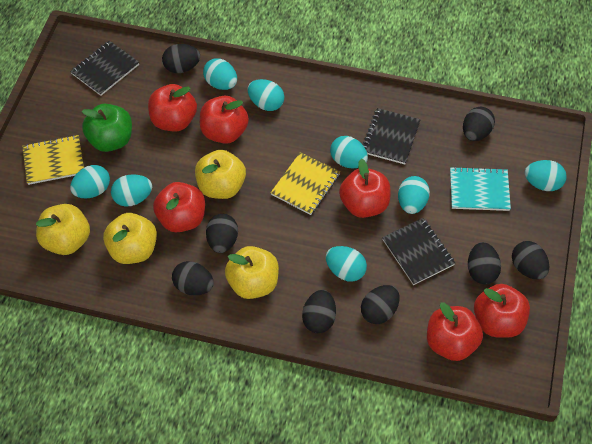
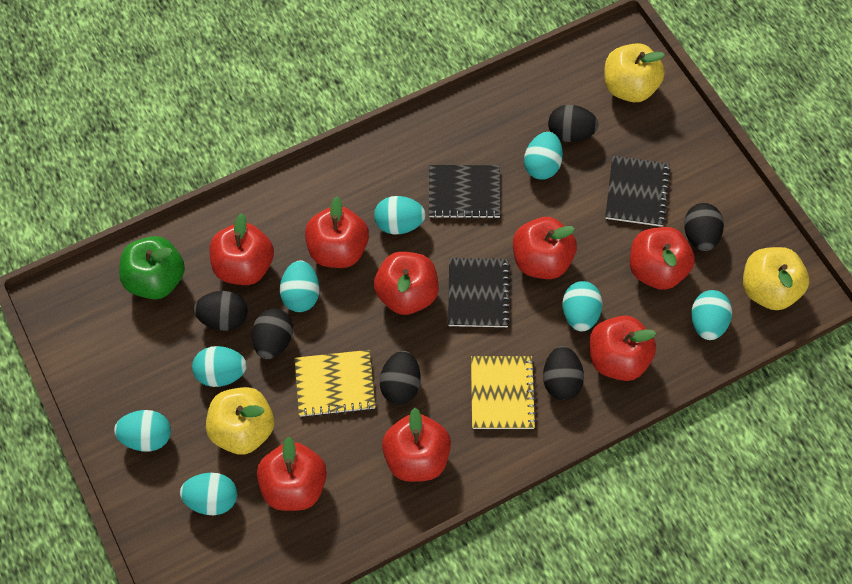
black egg: [162,44,200,73] [172,261,214,295] [206,214,238,253] [302,290,336,333] [361,285,400,324] [463,107,495,141] [468,242,501,284] [512,241,549,280] = 8 -> [194,291,248,331] [252,309,293,359] [380,351,421,405] [543,346,584,400] [548,105,598,142] [684,203,724,251] = 6
red apple: [148,84,197,131] [153,182,205,232] [200,96,249,144] [339,159,391,218] [427,303,483,361] [474,284,530,338] = 6 -> [210,213,274,285] [257,437,327,511] [305,196,369,268] [374,252,439,315] [382,408,451,482] [513,217,577,279] [590,315,656,381] [630,227,695,290] = 8
turquoise notebook: [450,167,511,211] = 1 -> none = 0
yellow apple: [36,204,90,255] [103,213,157,264] [195,150,246,199] [225,246,279,299] = 4 -> [206,387,274,455] [604,43,665,102] [743,247,809,310] = 3

